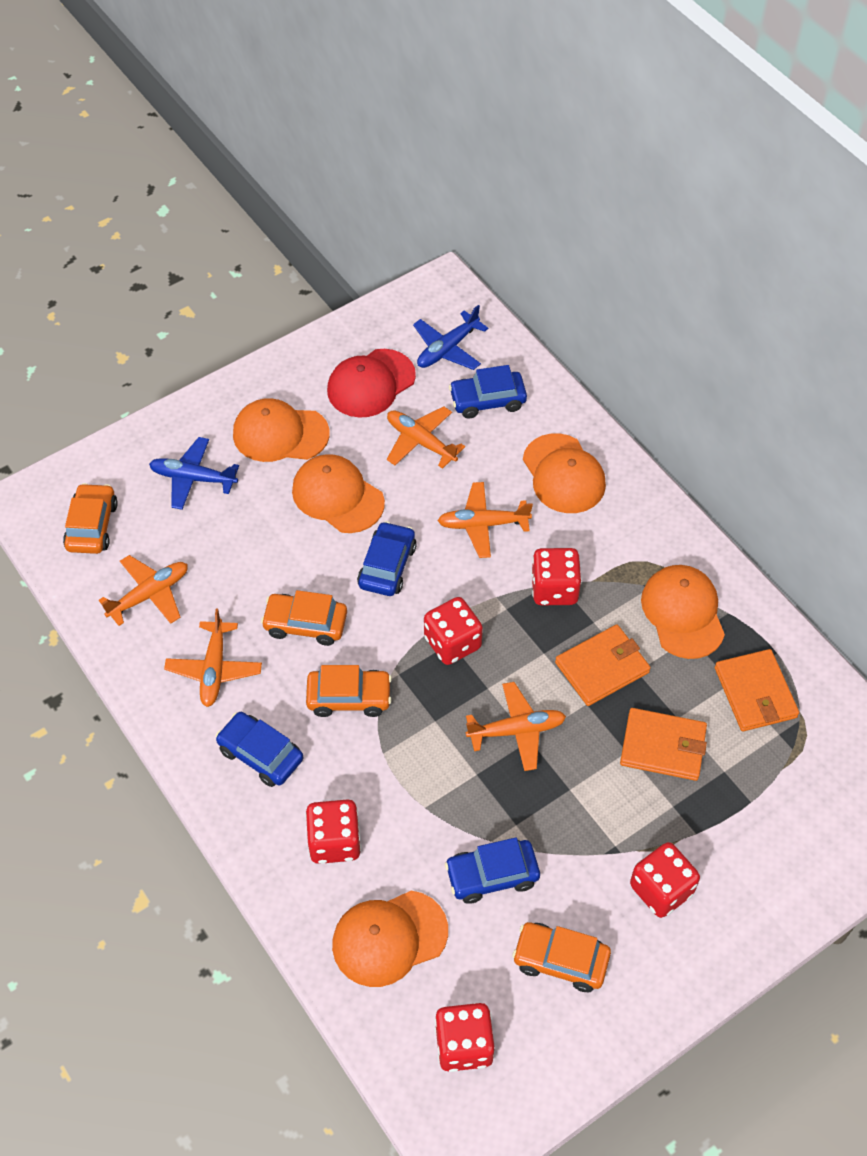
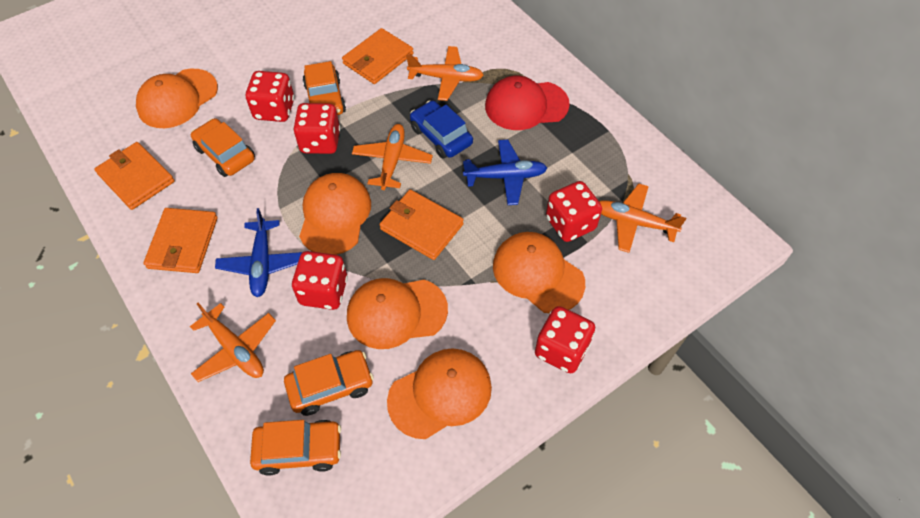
blue car: [216,712,303,787] [357,521,417,596] [445,837,540,904] [449,365,527,418] = 4 -> [410,100,473,159] = 1
orange plane: [99,555,188,626] [164,609,262,707] [387,406,465,469] [437,482,533,558] [466,682,566,771] = 5 -> [190,303,276,382] [352,124,433,190] [406,46,484,101] [599,183,686,253] = 4
orange wallet: [555,624,651,706] [620,708,707,781] [715,649,799,731] = 3 -> [94,142,175,210] [144,208,218,273] [342,28,413,84] [380,190,464,260] = 4

